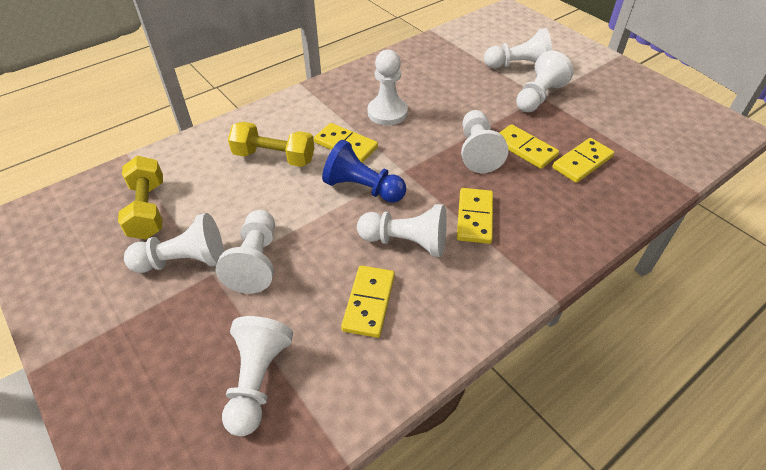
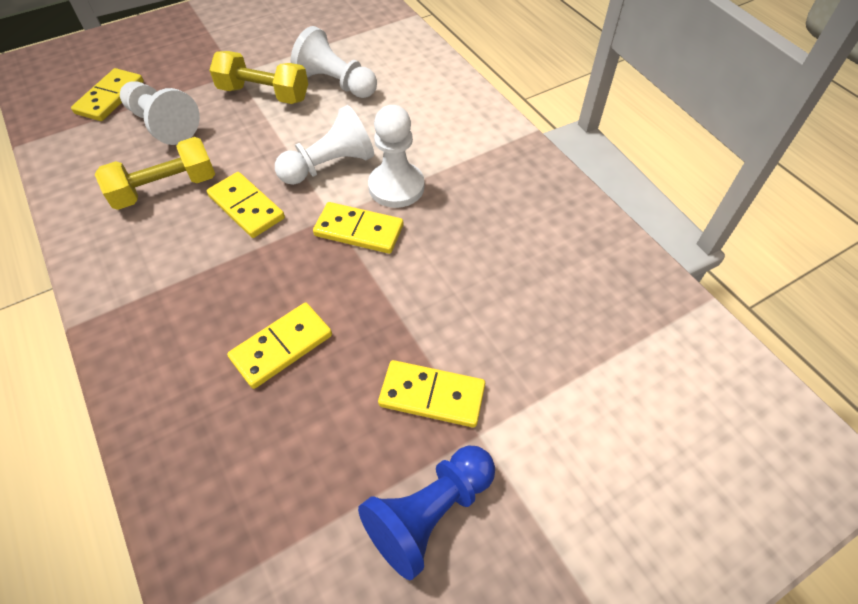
white pawn: [124,213,224,273] [216,210,275,293] [222,316,293,436] [357,204,447,257] [367,50,408,125] [461,110,508,173] [484,28,552,69] [516,51,574,112] = 8 -> [120,81,200,145] [275,105,374,185] [291,26,377,98] [368,105,424,208] = 4

